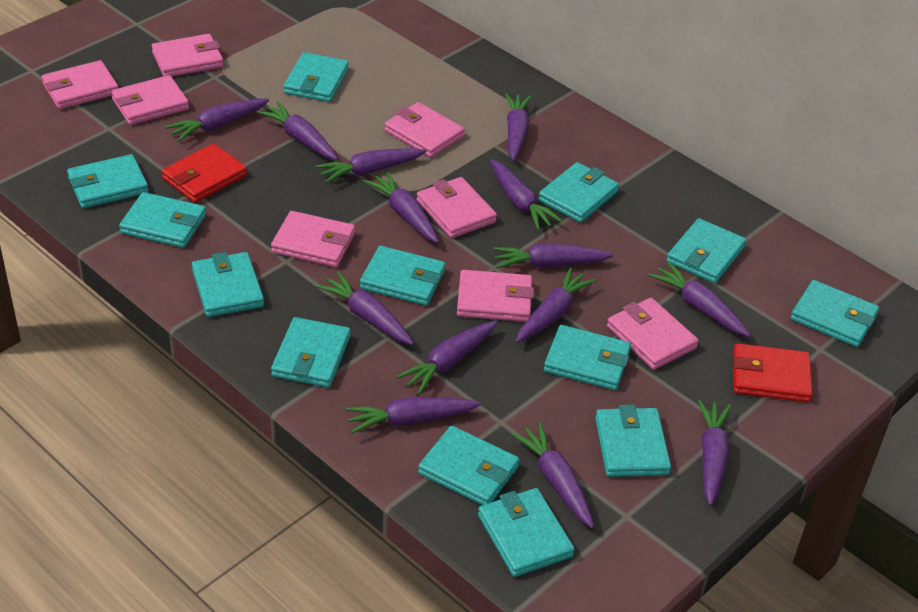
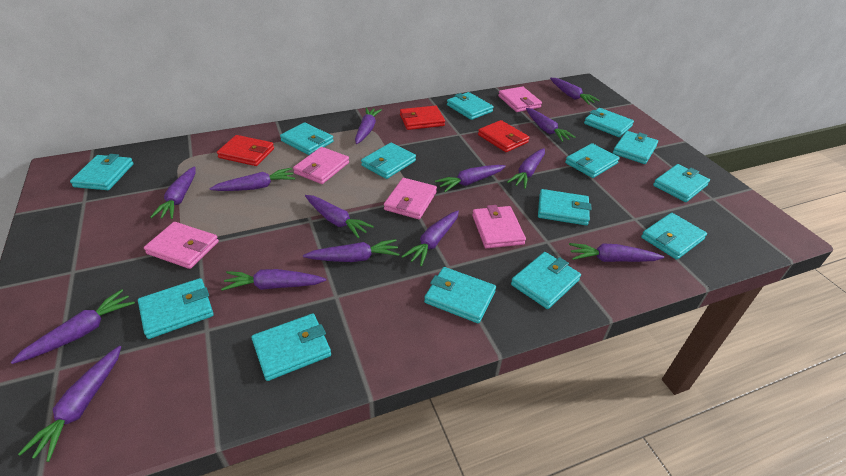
pink wallet: [42,60,118,109] [111,75,189,125] [152,34,224,77] [271,211,355,267] [384,102,465,158] [416,177,497,238] [457,270,534,322] [607,298,699,370] = 8 -> [144,222,219,269] [293,147,349,184] [384,178,437,219] [472,205,526,248] [498,86,542,112] = 5
red wallet: [161,143,247,203] [733,343,812,402] = 2 -> [217,135,274,166] [400,106,445,130] [478,120,530,152] = 3
turquoise wallet: [67,154,149,208] [119,192,206,248] [192,252,264,317] [271,317,350,388] [283,52,349,102] [360,246,445,306] [418,426,520,505] [478,488,575,577] [538,162,619,223] [544,325,631,390] [595,404,671,477] [667,218,746,283] [791,280,879,347] = 13 -> [70,154,134,190] [138,278,214,339] [251,314,331,381] [280,122,334,155] [361,143,416,179] [424,267,496,323] [447,92,493,120] [511,252,581,309] [538,189,592,225] [565,143,620,178] [584,108,634,137] [613,131,658,164] [641,213,707,260] [653,164,710,202] = 14

